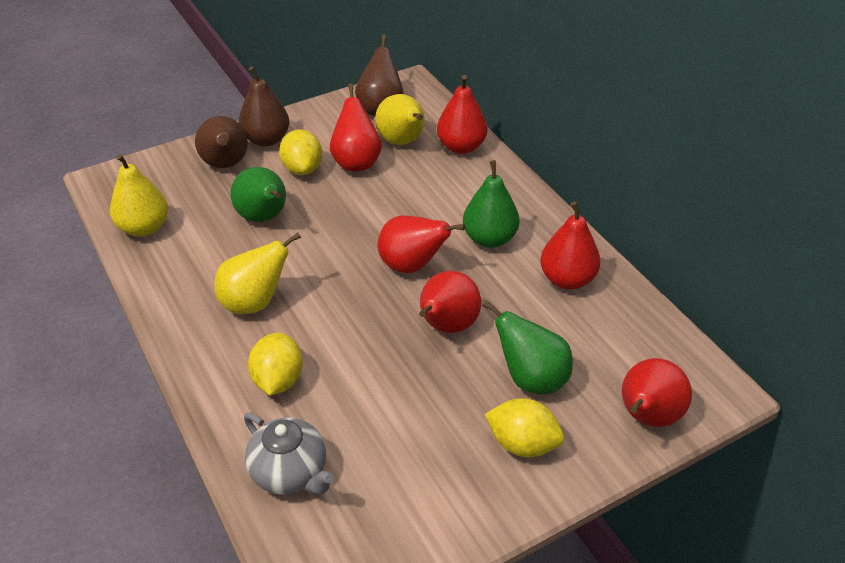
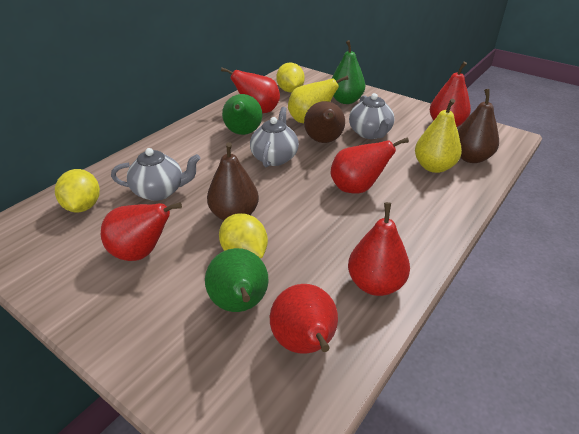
grey teapot: [244,412,334,494] = 1 -> [111,148,200,201] [250,107,299,167] [349,93,394,139] = 3
yellow pear: [110,154,168,237] [214,233,301,314] [375,94,425,145] = 3 -> [288,75,349,123] [415,99,462,173] = 2

